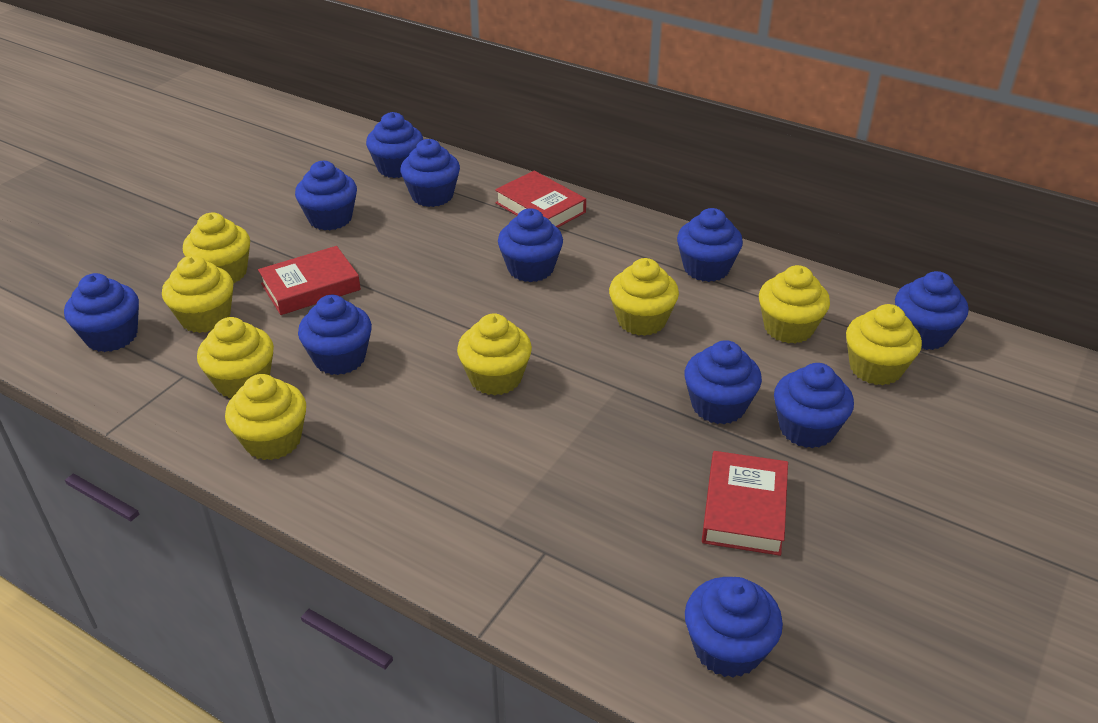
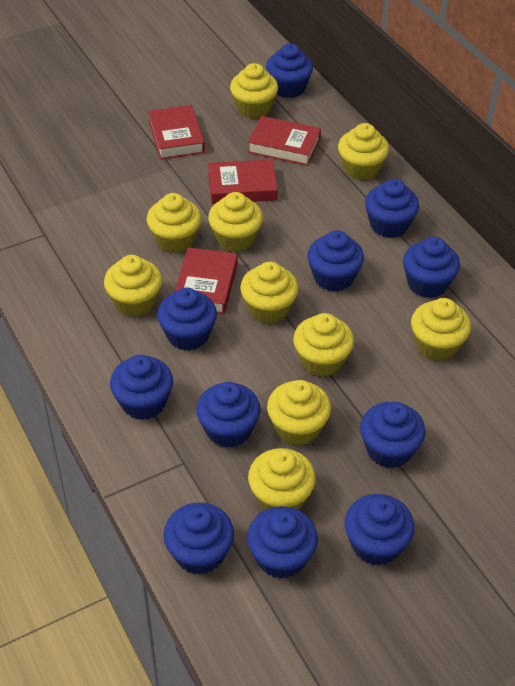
red book: [258,246,361,315] [495,171,586,228] [702,451,788,556] = 3 -> [148,105,205,160] [174,247,237,314] [208,159,278,204] [248,116,321,166] = 4
yellow cupcake: [162,255,233,333] [183,213,250,283] [197,317,274,398] [225,374,306,460] [457,313,532,395] [609,258,679,336] [759,265,830,343] [846,304,922,385] = 8 -> [104,255,162,317] [147,193,202,253] [208,192,263,252] [230,63,278,119] [240,262,299,324] [248,448,316,511] [267,380,331,446] [293,313,354,377] [338,123,389,181] [411,298,471,361] = 10

